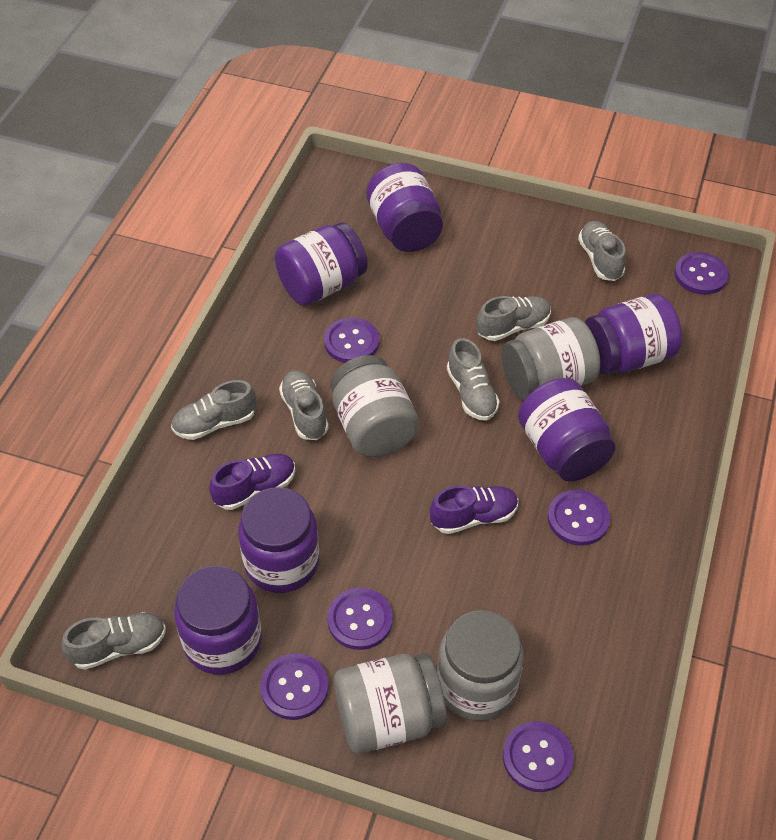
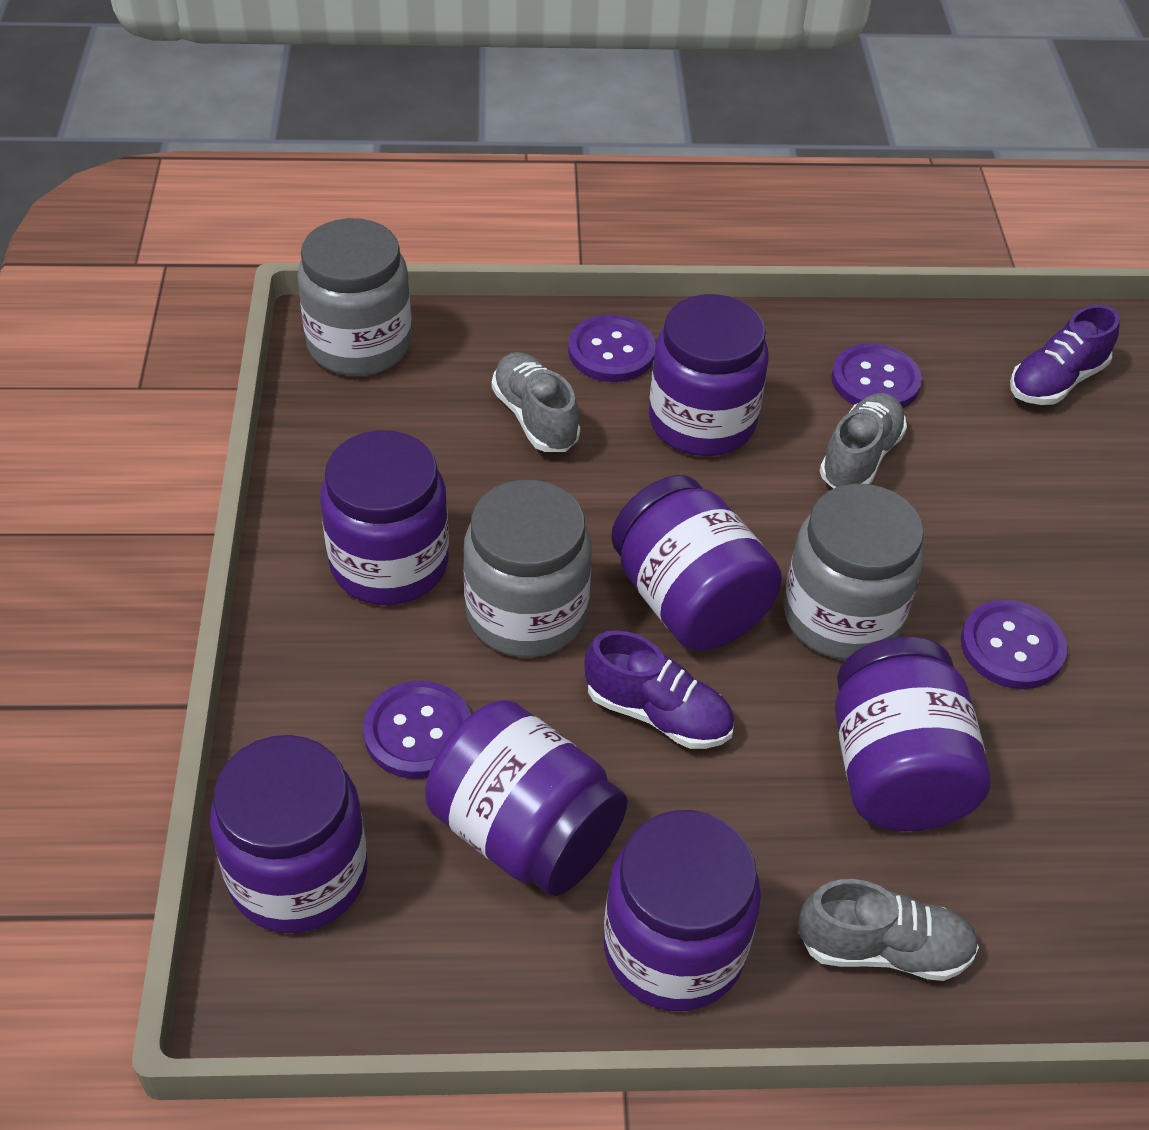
grey jar: [331,355,419,457] [334,653,447,754] [437,610,524,721] [501,317,600,400] = 4 -> [297,218,412,376] [463,480,592,657] [783,484,924,660] = 3
grey shoe: [62,612,166,670] [171,380,256,440] [279,370,329,440] [447,338,500,421] [477,296,551,341] [578,221,626,281] = 6 -> [492,352,580,452] [798,879,979,981] [820,393,907,489] = 3
purple button: [260,653,329,720] [324,317,379,363] [327,588,393,650] [503,721,574,792] [548,490,610,546] [674,252,729,295] = 6 -> [363,681,471,779] [568,315,656,382] [831,343,922,408] [961,600,1067,689] = 4
purple jar: [174,566,262,675] [238,487,319,593] [275,222,367,306] [366,163,443,252] [518,378,616,481] [585,294,682,374] = 6 -> [210,735,367,933] [320,430,449,605] [425,700,628,896] [604,810,761,1011] [611,475,782,651] [649,294,769,456] [835,637,991,831] = 7

